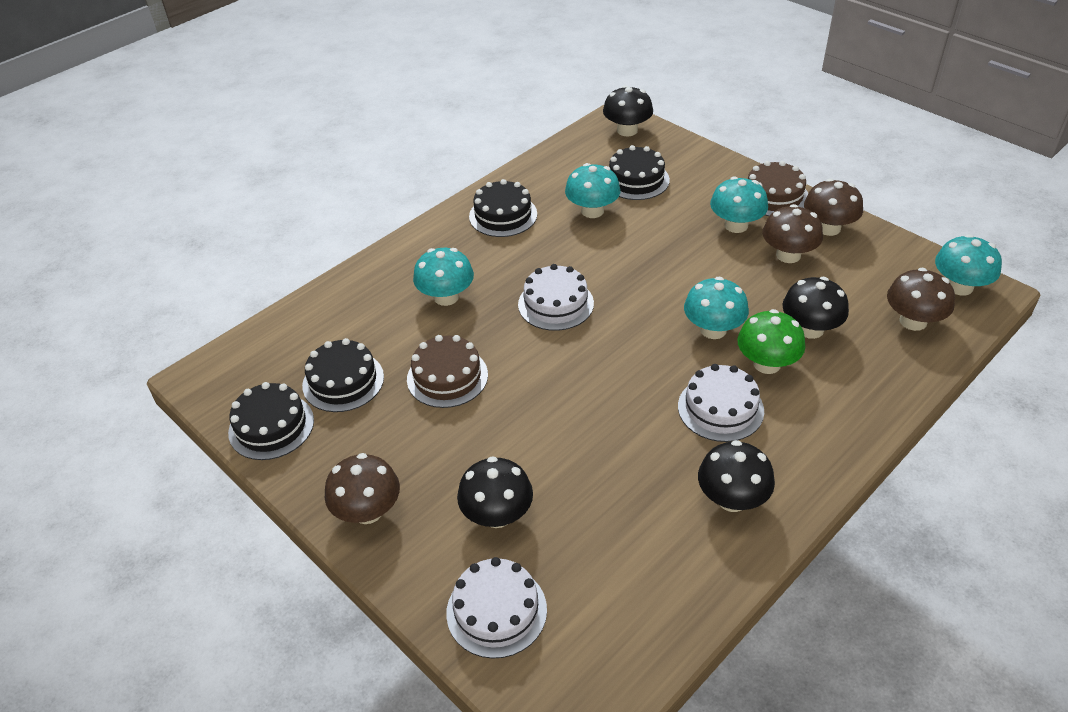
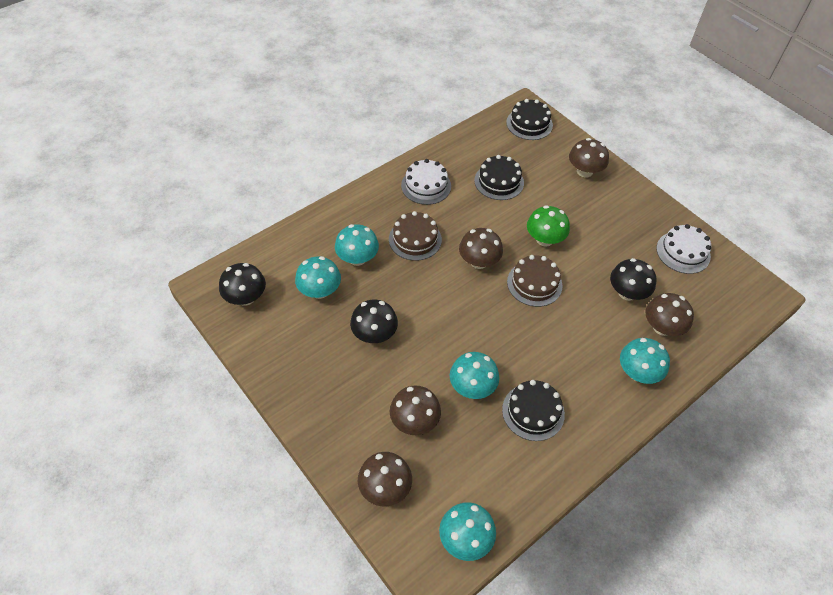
black cake: [228,382,314,460] [302,338,384,412] [469,179,537,237] [609,145,670,200] = 4 -> [474,155,524,200] [502,380,565,441] [506,99,553,140] = 3
black mushroom: [457,456,533,528] [603,85,653,136] [698,440,775,512] [782,277,849,339] = 4 -> [219,263,266,306] [350,300,398,343] [610,258,657,301] = 3
brown mushroom: [325,453,400,524] [762,204,823,263] [804,178,863,236] [887,268,955,331] = 4 -> [358,452,412,507] [390,385,441,435] [459,228,503,269] [569,138,609,177] [645,293,694,336] = 5
white cake: [446,557,547,659] [518,264,594,331] [678,364,764,442] = 3 -> [401,159,451,205] [657,224,711,274] = 2

